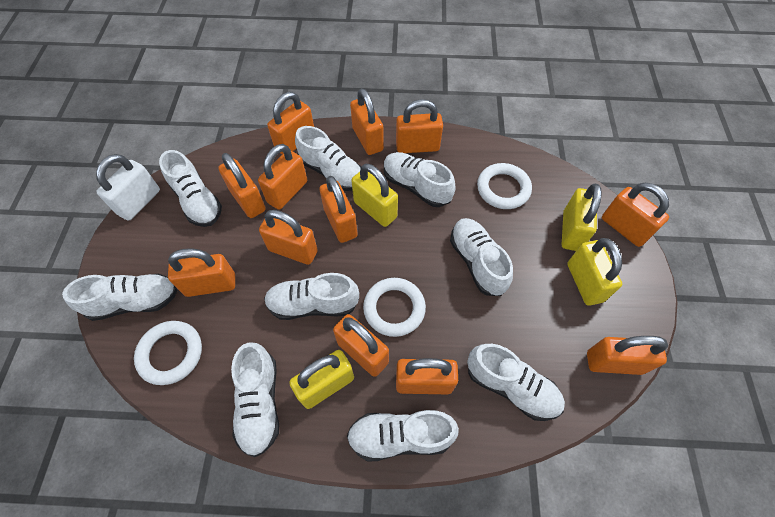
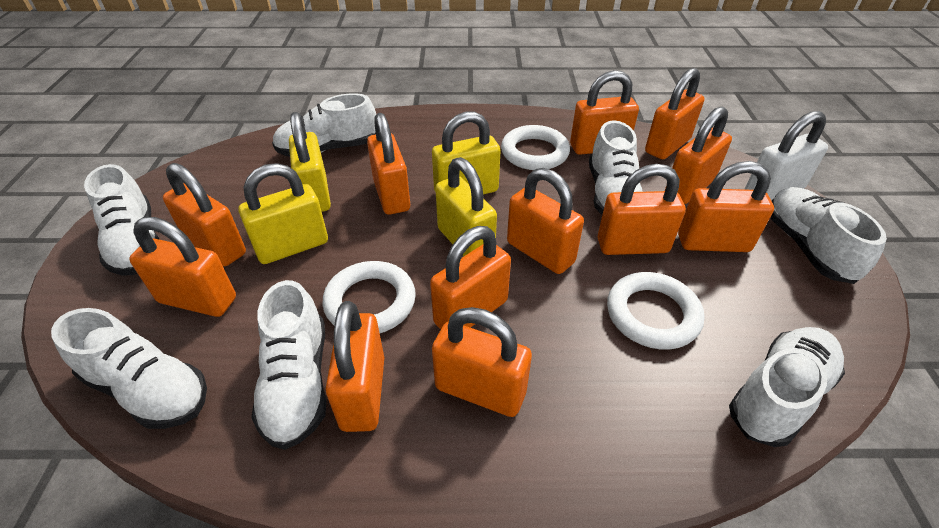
white shoe: [62,273,178,321] [159,150,222,227] [231,342,279,457] [264,273,359,320] [295,126,361,191] [347,410,459,461] [384,152,456,207] [450,218,513,296] [467,344,565,421] = 9 -> [51,308,207,429] [84,164,160,276] [251,280,327,450] [272,93,376,157] [589,120,642,215] [729,327,845,447] [770,187,887,284] = 7

